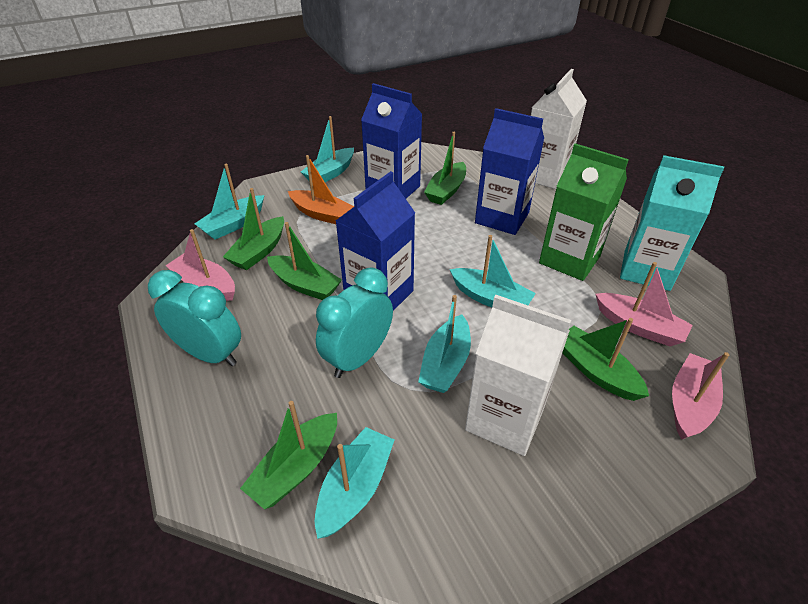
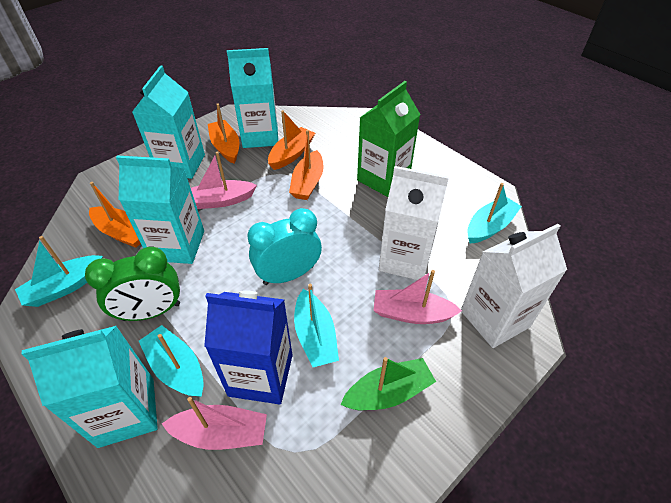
blue carton: [336,171,415,311] [361,83,422,199] [475,108,544,235] = 3 -> [204,290,293,404] = 1
green boat: [223,188,284,270] [240,401,337,510] [267,222,342,300] [424,132,466,205] [562,318,649,401] = 5 -> [340,357,436,410] = 1
green clock: none = 0 -> [85,247,180,321] = 1
orange boat: [288,155,354,224] = 1 -> [89,182,141,248] [208,103,239,164] [268,110,315,170] [289,130,323,200] = 4
turquoise boat: [194,164,264,240] [301,116,354,182] [315,427,394,539] [418,295,471,393] [450,235,536,307] = 5 -> [15,236,103,307] [139,325,204,397] [294,284,339,367] [467,183,522,244] = 4
turquoise carton: [620,155,724,291] = 1 -> [22,326,158,448] [116,155,204,264] [132,66,205,179] [227,48,278,148] = 4
turquoise clock: [148,270,241,366] [316,267,393,378] = 2 -> [247,208,322,285] = 1

